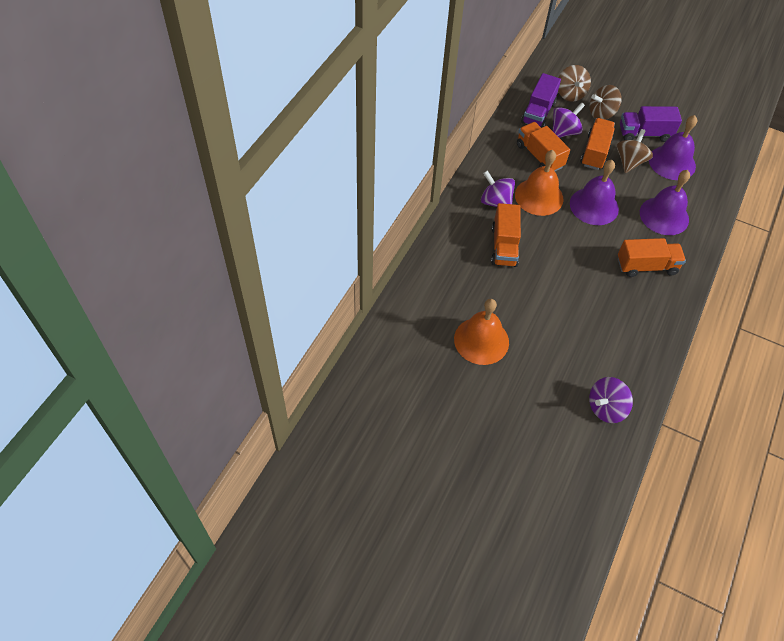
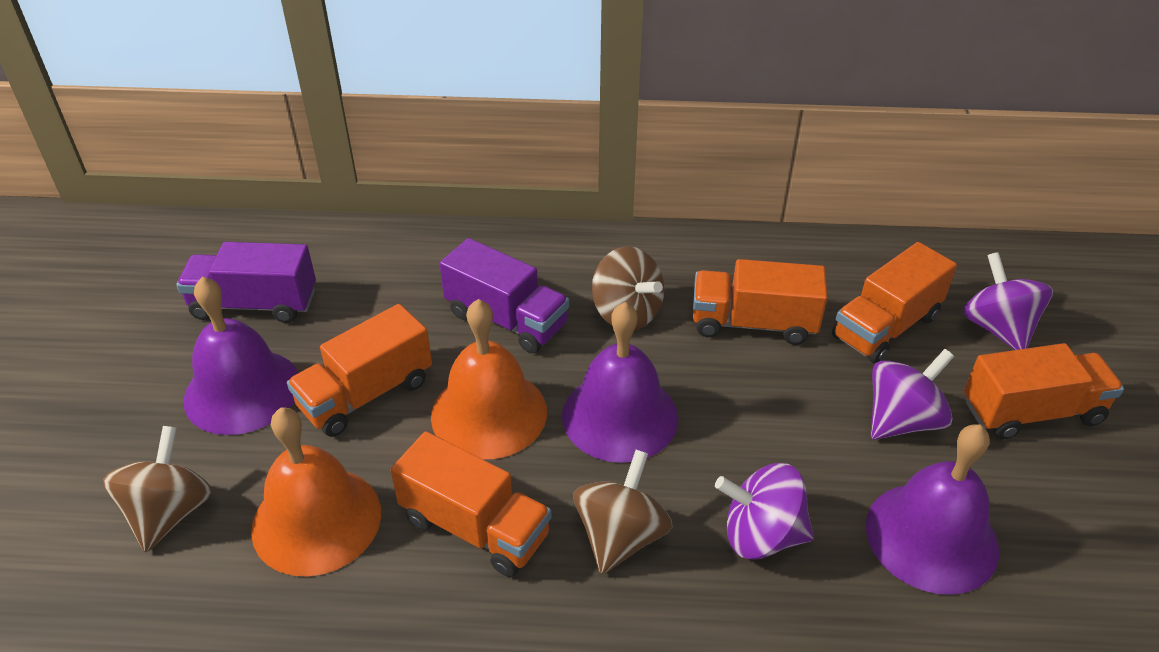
orange truck: [491,203,521,267] [517,122,570,171] [580,118,615,170] [618,238,686,277] = 4 -> [287,304,432,437] [391,431,552,577] [693,259,828,345] [832,242,957,364] [964,343,1124,439] = 5

